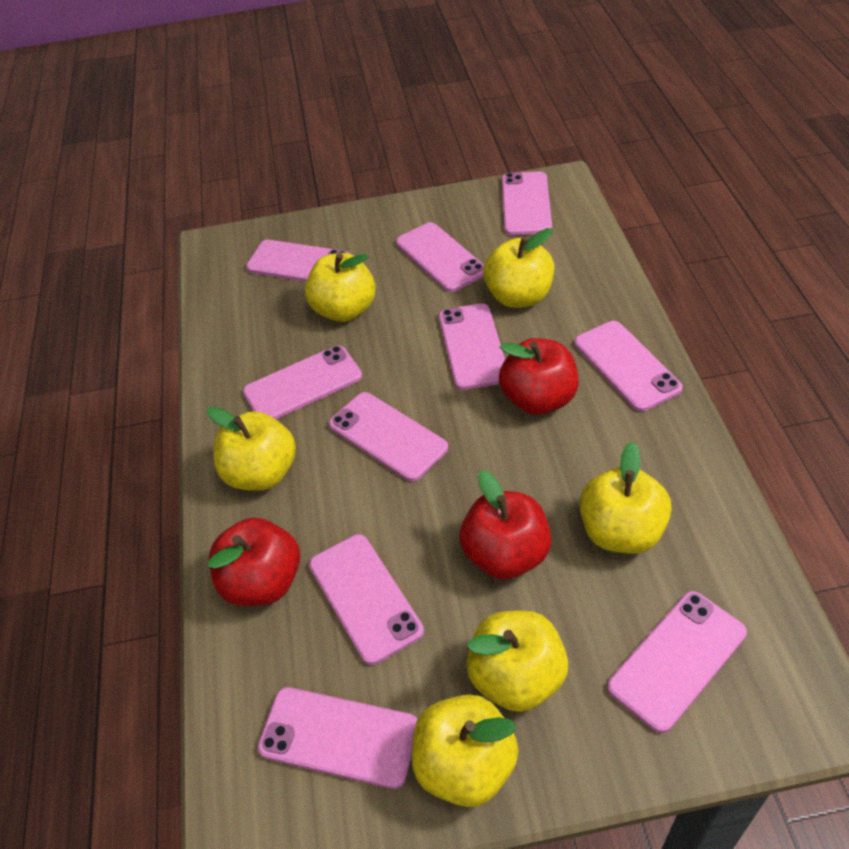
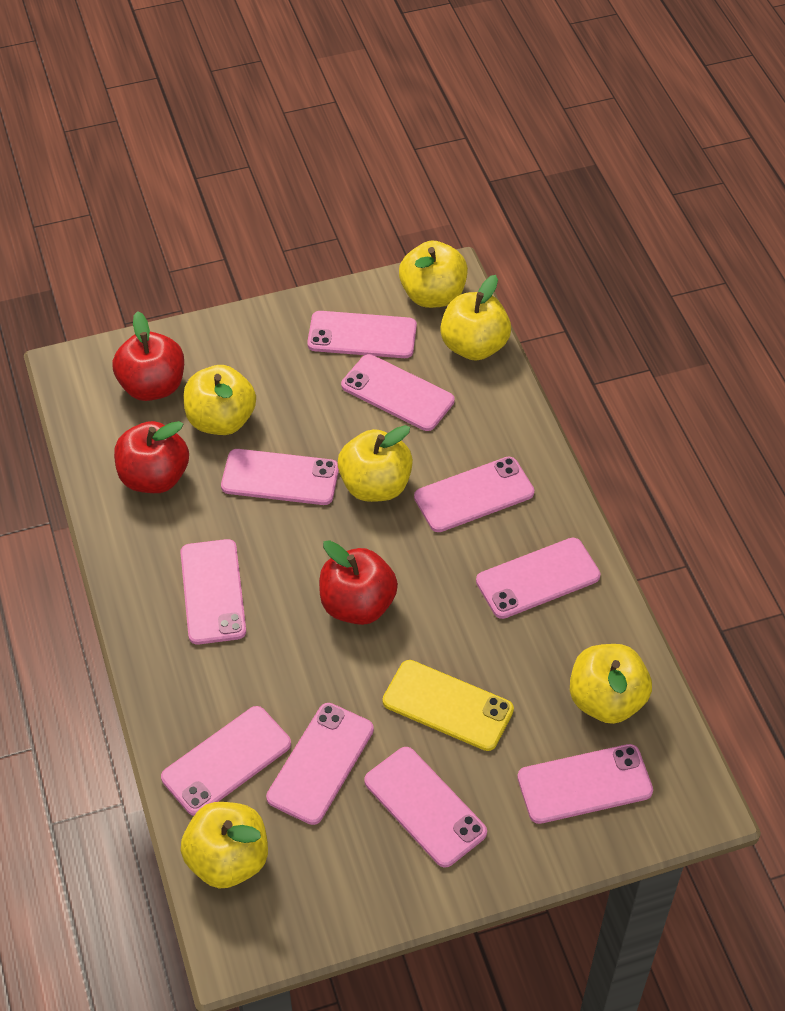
yellow phone: none = 0 -> [382,660,514,751] = 1

